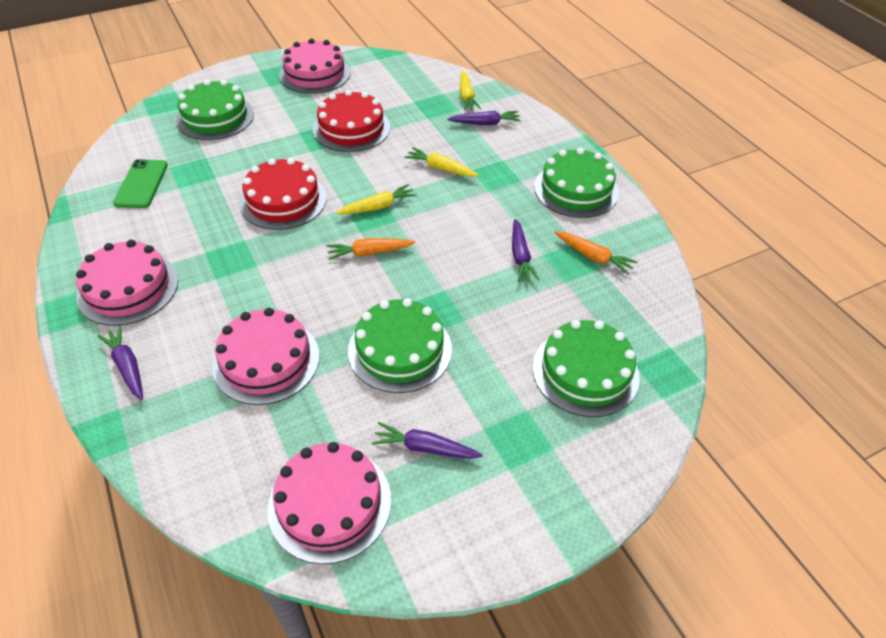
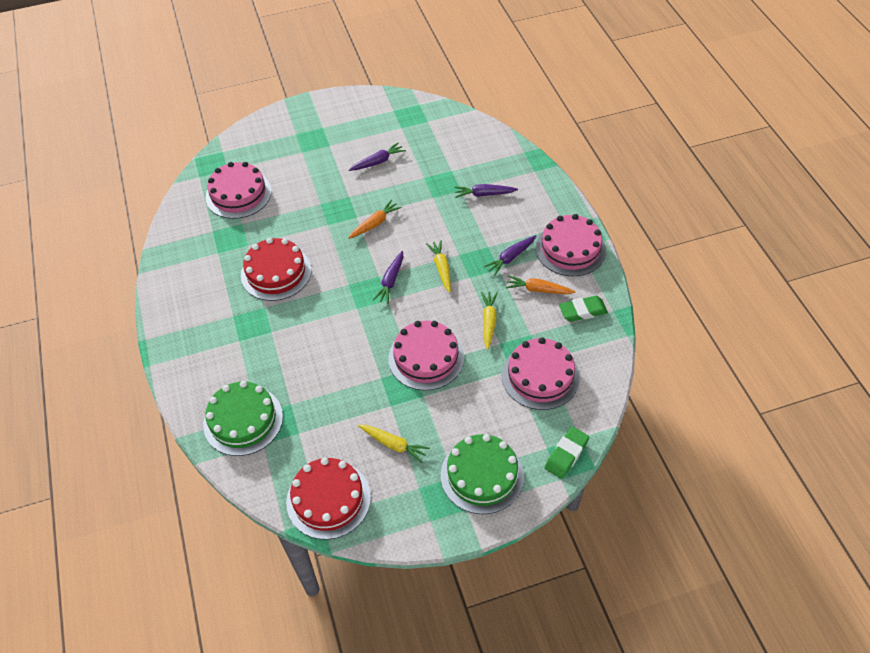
green cake: [176,80,254,140] [348,298,452,393] [533,320,640,417] [534,148,619,218] = 4 -> [203,381,283,456] [441,434,524,514] = 2
green eraser: none = 0 -> [544,427,589,479] [559,296,608,322] = 2
green phone: [113,159,168,208] = 1 -> none = 0

